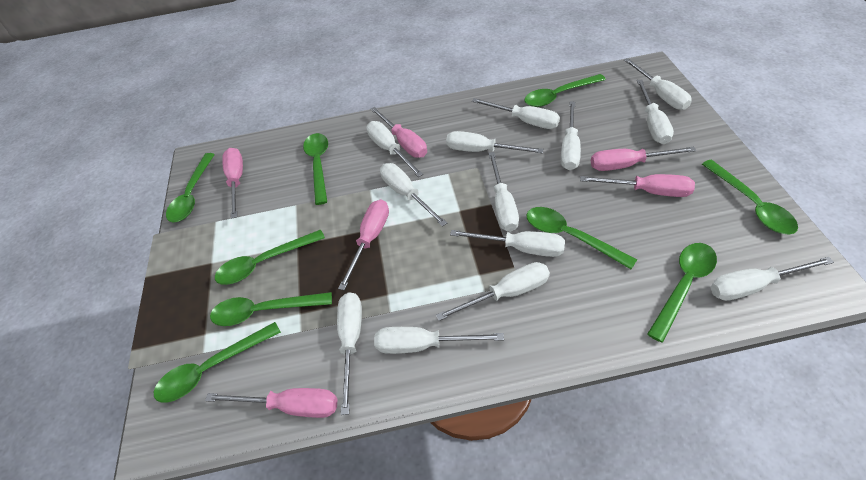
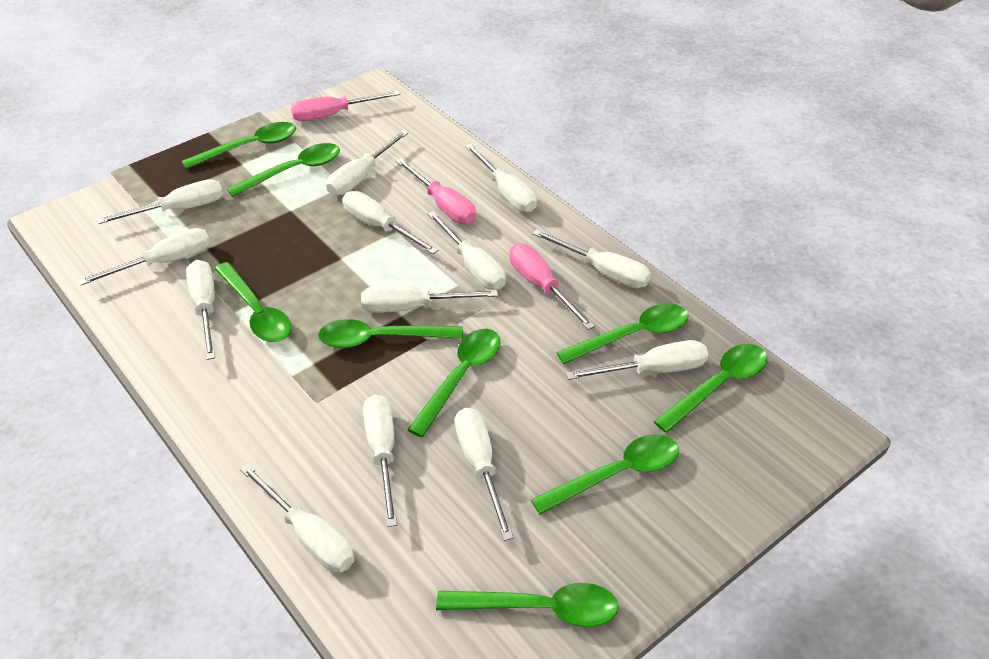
pink screwdriver: [205,388,337,418] [222,148,243,219] [338,200,389,290] [370,107,427,158] [580,174,695,197] [591,147,696,171] = 6 -> [291,91,400,121] [396,158,476,224] [509,244,595,330] = 3

